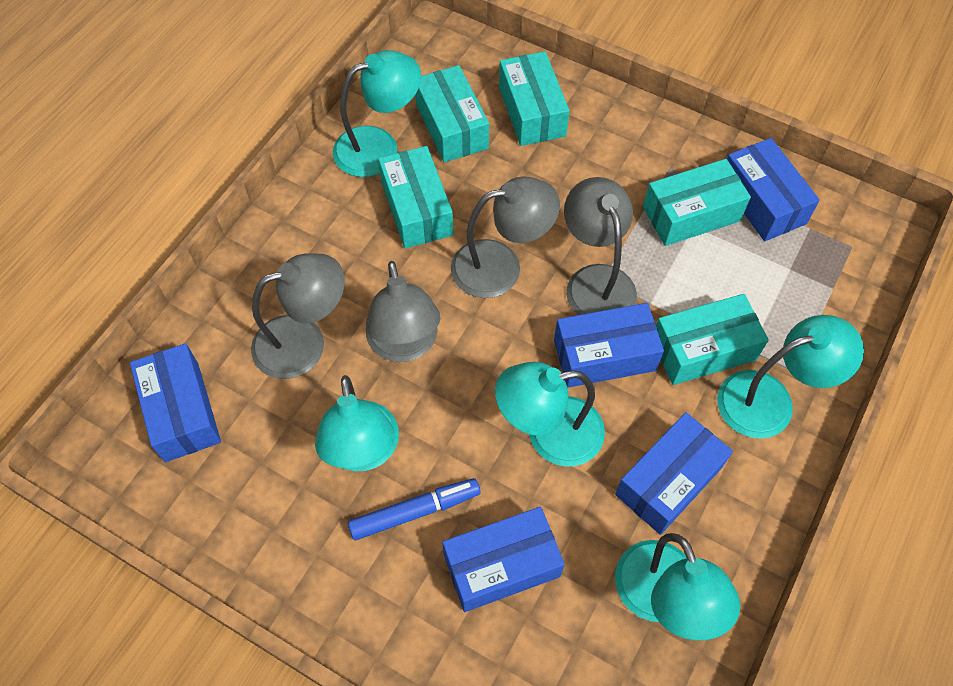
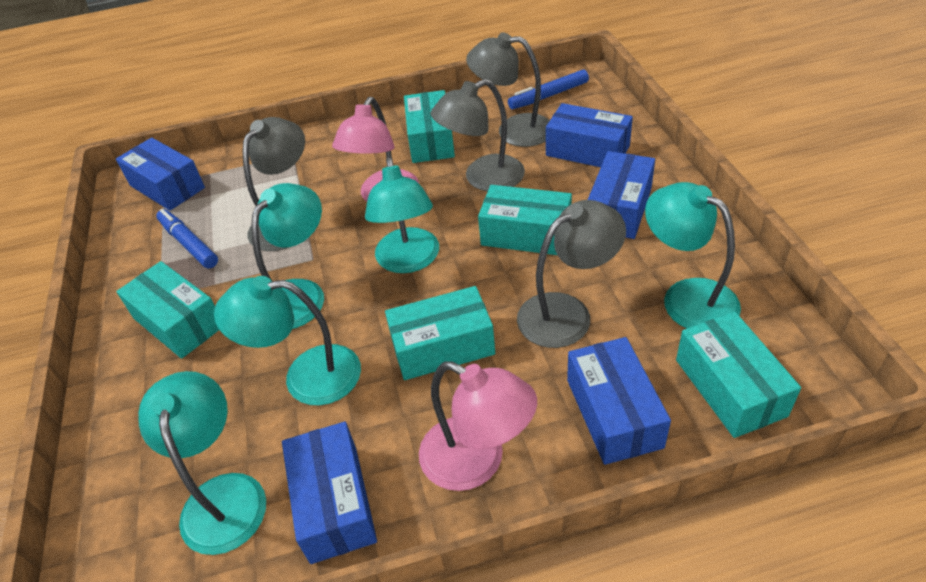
blue marker: [348,478,480,540] = 1 -> [156,209,218,268] [508,70,589,109] = 2
pink lamp: none = 0 -> [332,97,419,202] [419,361,537,491] = 2

